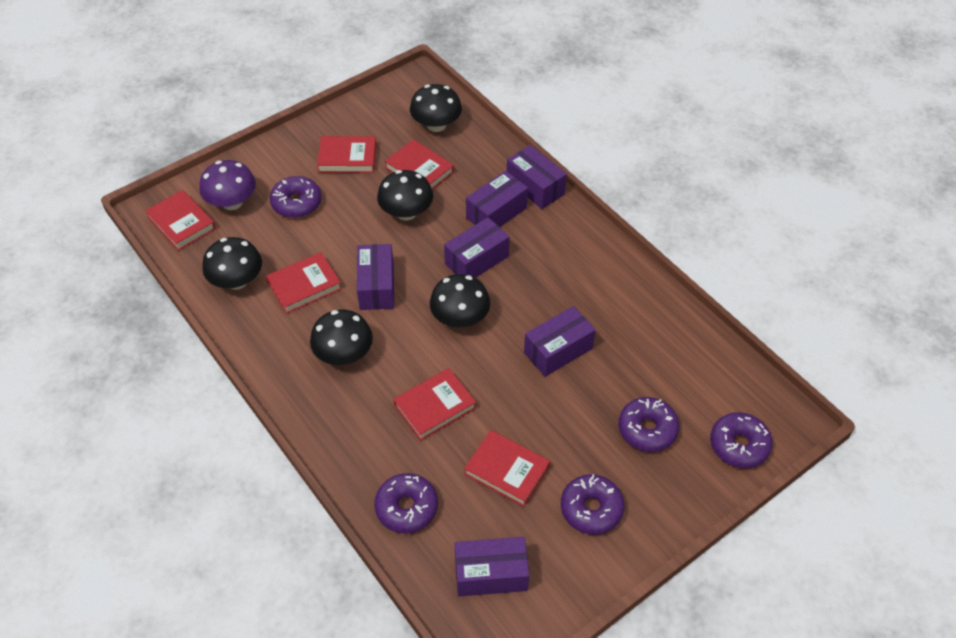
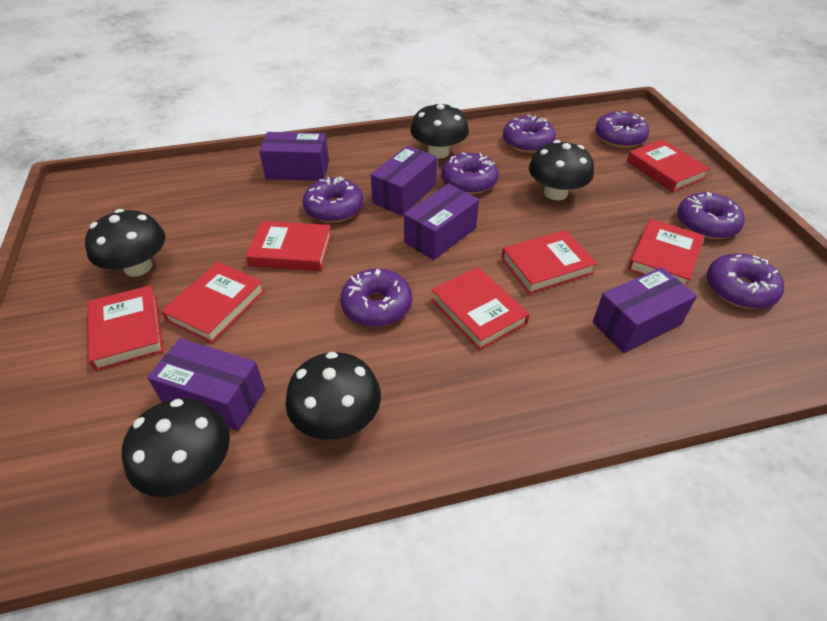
purple box: [357,244,394,310] [444,217,510,278] [454,537,529,596] [466,171,528,227] [507,145,567,209] [524,306,596,377] = 6 -> [147,338,265,431] [259,132,329,181] [371,146,437,216] [404,183,479,260] [593,267,697,353] = 5
purple donut: [270,176,322,218] [374,473,438,533] [561,474,625,535] [618,397,679,452] [710,412,773,468] = 5 -> [303,176,363,223] [340,269,412,327] [441,152,499,194] [503,115,556,153] [595,112,649,148] [677,192,745,239] [707,253,784,309] = 7
purple mushroom: [199,160,256,210] = 1 -> none = 0
red book: [145,190,216,251] [266,252,342,314] [317,136,376,173] [385,139,454,190] [394,368,476,441] [464,430,550,507] = 6 -> [88,285,164,371] [161,262,265,343] [246,221,332,271] [431,267,529,350] [501,230,597,294] [627,139,710,192] [628,219,705,286] = 7

